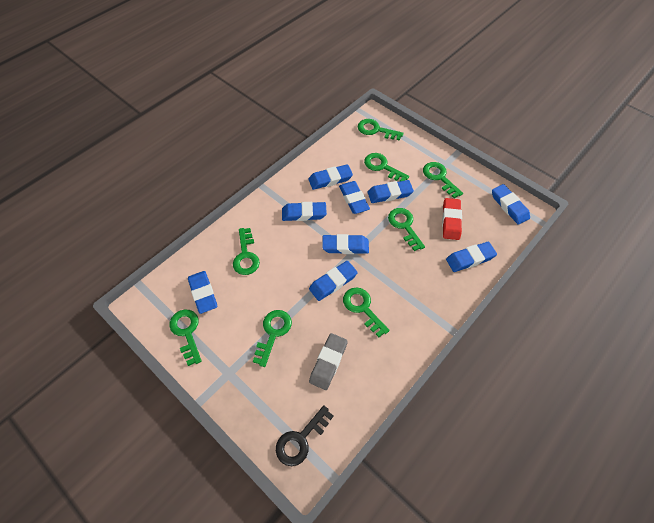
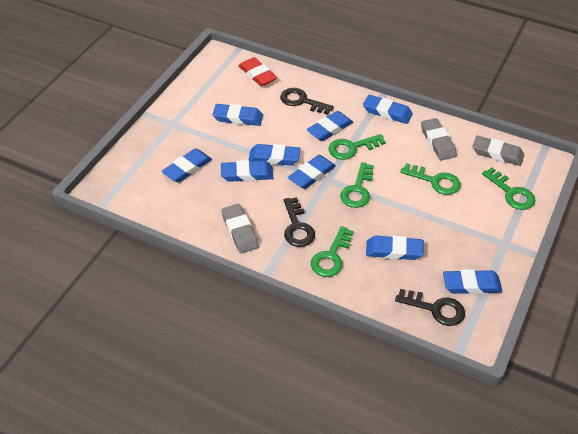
black key: [276,406,334,466] = 1 -> [280,88,334,115] [284,197,315,247] [395,289,465,326] = 3
green key: [169,309,202,366] [233,228,260,275] [253,310,292,367] [343,287,390,337] [358,119,403,141] [364,153,409,181] [388,208,425,251] [423,162,463,198] = 8 -> [311,226,353,277] [329,134,386,160] [340,162,374,208] [400,163,461,195] [482,168,536,210] = 5
grey eraser: [309,333,348,390] = 1 -> [221,204,259,254] [421,118,457,160] [473,136,524,166] = 3

